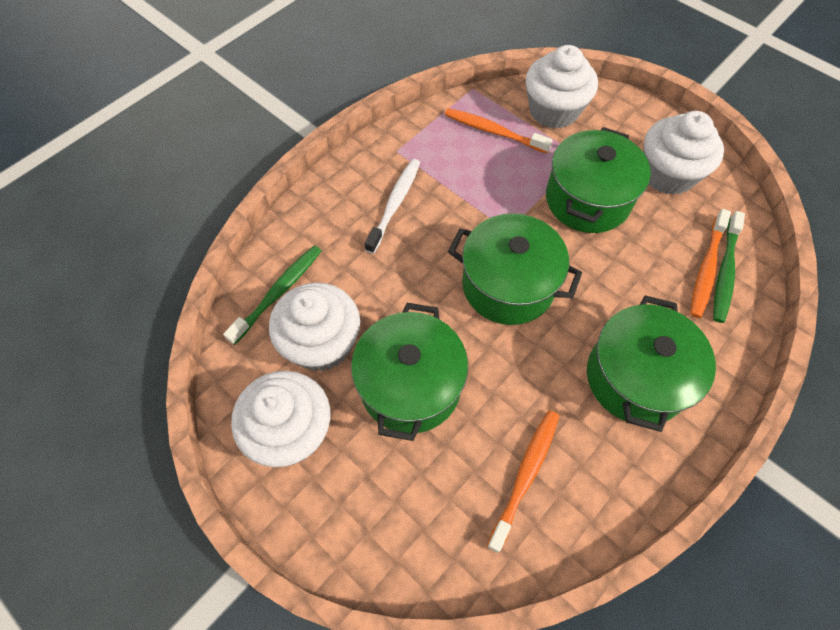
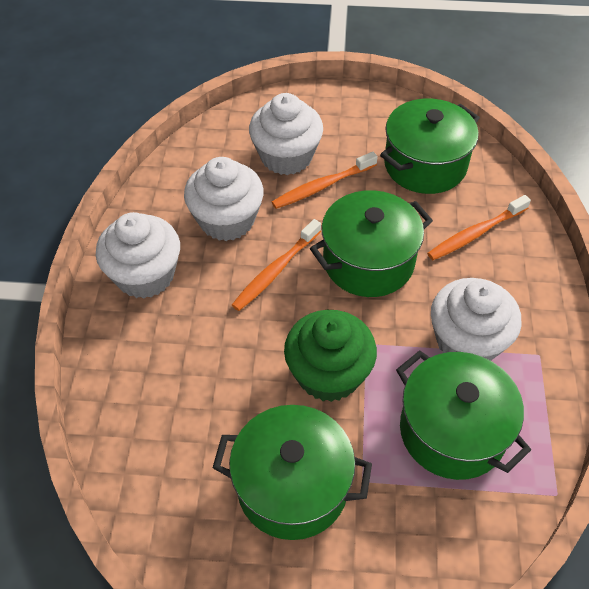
green cupcake: none = 0 -> [284,310,377,402] = 1
green toothbrush: [223,245,321,345] [713,211,745,323] = 2 -> none = 0
white toothbrush: [365,159,420,254] = 1 -> none = 0

